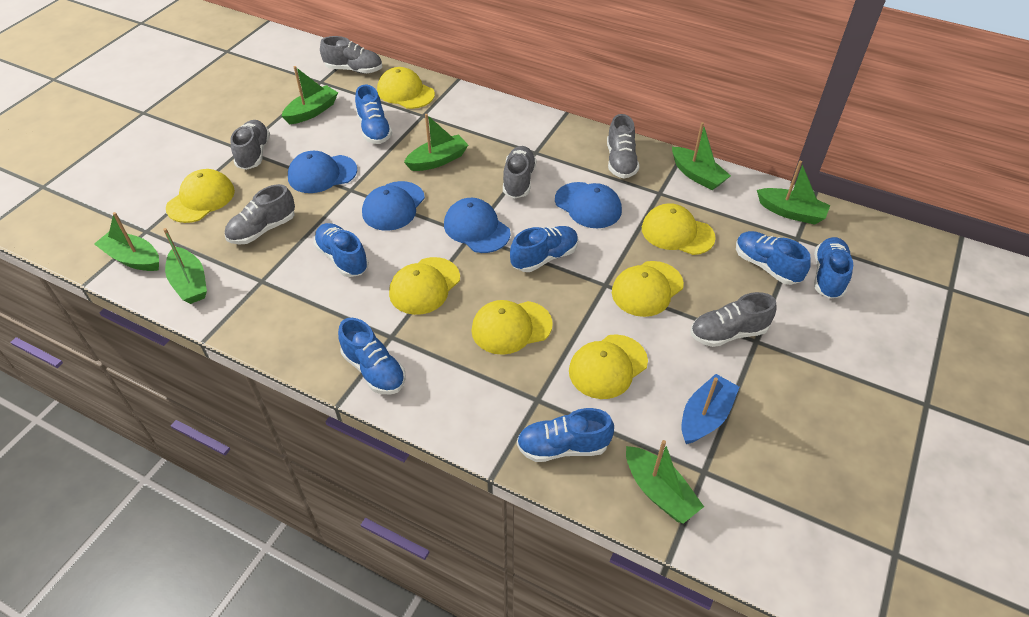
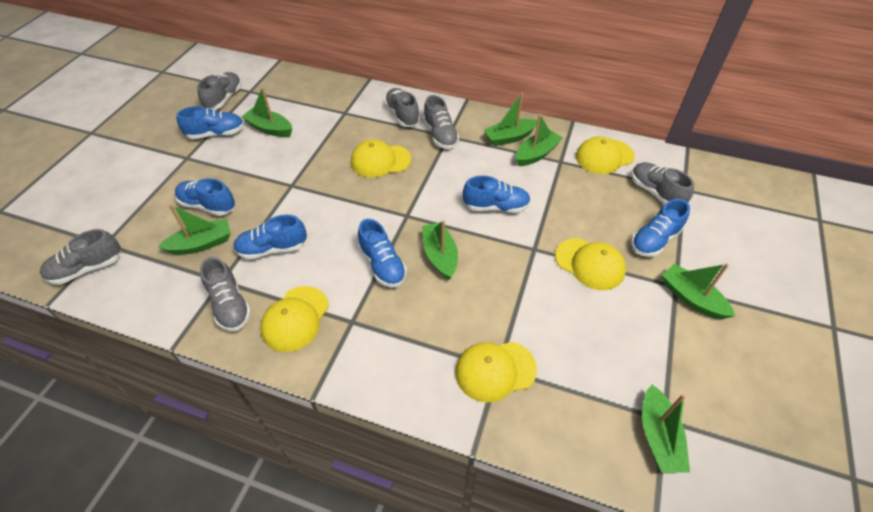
blue boat: [682,374,739,444] = 1 -> none = 0
blue cap: [288,151,357,193] [362,181,425,231] [444,198,511,253] [555,182,622,228] = 4 -> none = 0
blue shoe: [313,223,369,277] [338,318,406,395] [355,85,392,144] [510,226,578,272] [517,408,614,462] [736,231,811,285] [814,237,853,299] = 7 -> [175,178,235,216] [176,106,244,139] [233,215,307,260] [358,219,407,288] [463,176,531,213] [631,199,690,257] = 6
yellow cap: [166,169,235,223] [377,67,435,109] [389,257,460,315] [471,300,553,355] [569,334,648,399] [612,261,684,317] [642,203,716,255] = 7 -> [260,286,329,352] [351,139,411,177] [455,342,537,403] [555,238,626,290] [576,136,635,174] = 5

